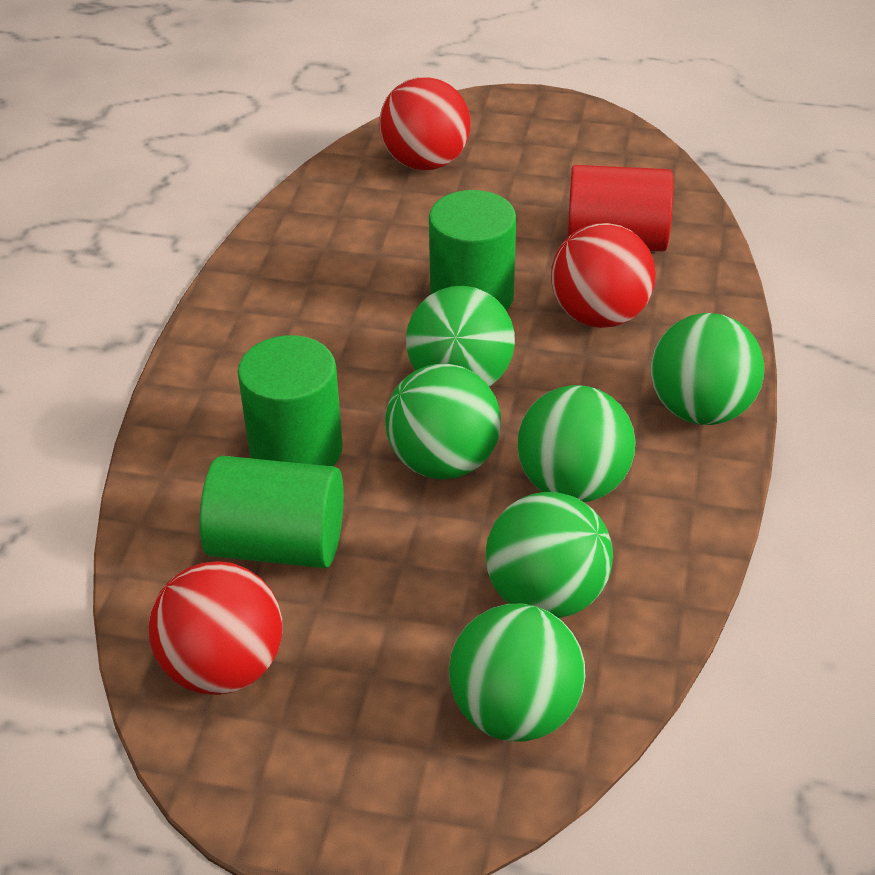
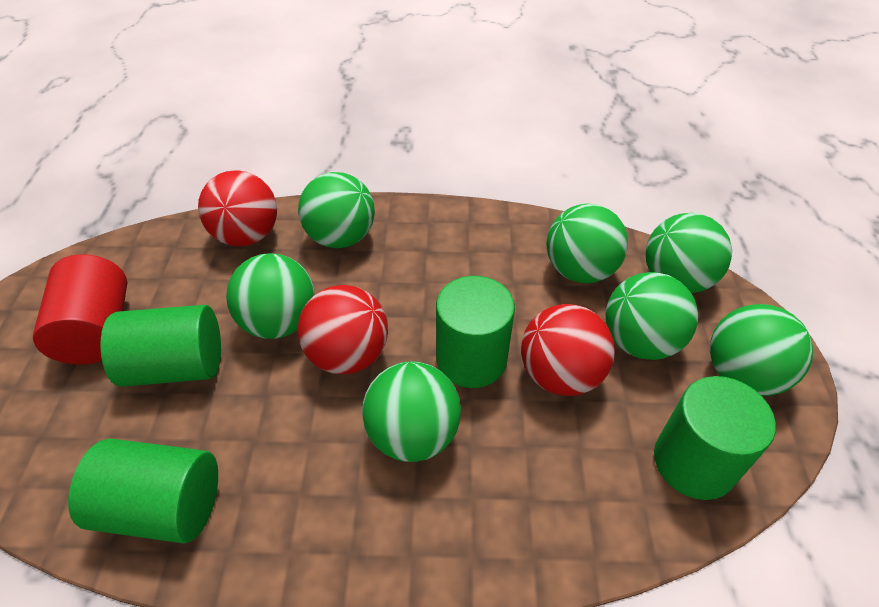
green ball: [385,364,501,479] [406,286,515,386] [449,603,586,742] [486,492,613,618] [517,385,635,502] [651,313,764,425] = 6 -> [226,253,315,339] [298,172,375,248] [362,361,461,462] [546,204,628,283] [605,272,698,360] [646,213,732,293] [710,304,813,396] = 7
green cylinder: [200,456,344,568] [238,335,343,466] [429,190,516,311] = 3 -> [68,439,218,543] [100,305,221,387] [436,276,515,388] [654,376,776,500] = 4

